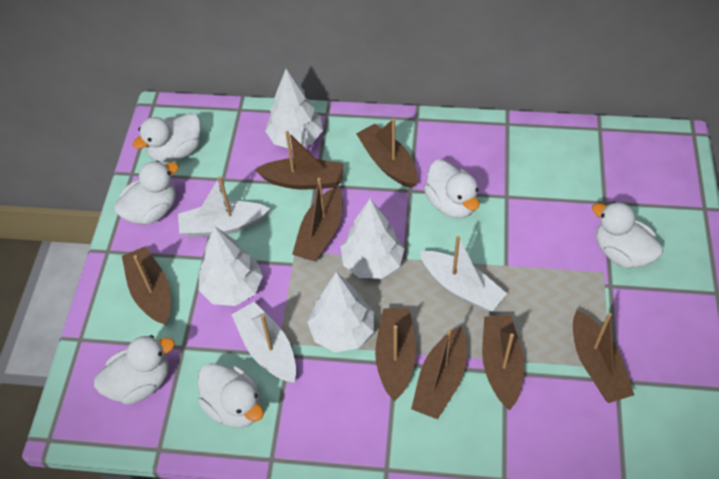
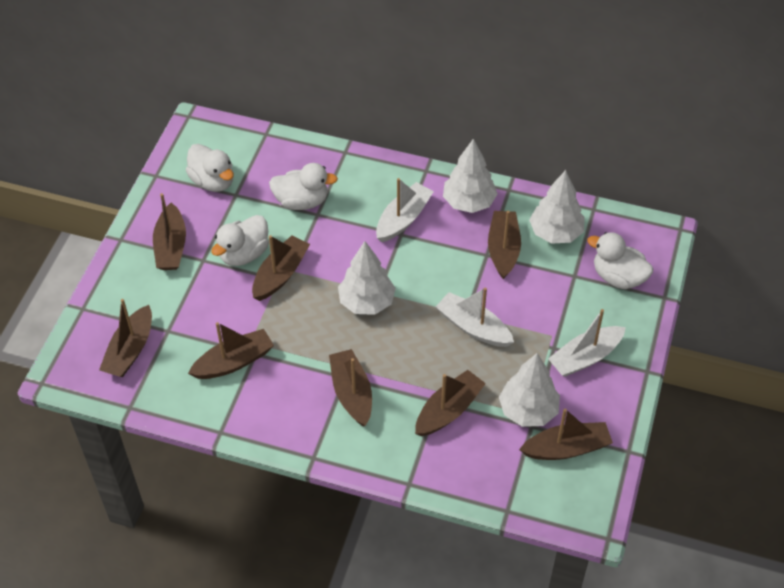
white duck: [94,335,175,405] [114,161,179,224] [133,113,201,163] [198,363,264,428] [424,160,480,219] [592,201,663,268] = 6 -> [186,144,234,192] [211,215,269,266] [269,163,338,210] [587,232,653,289] = 4

